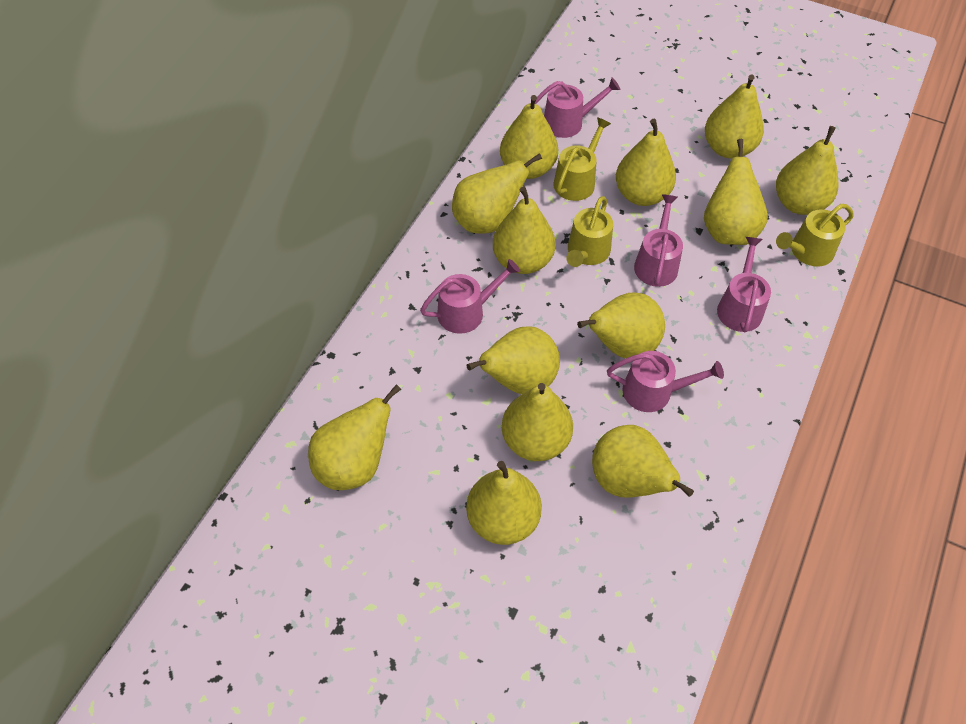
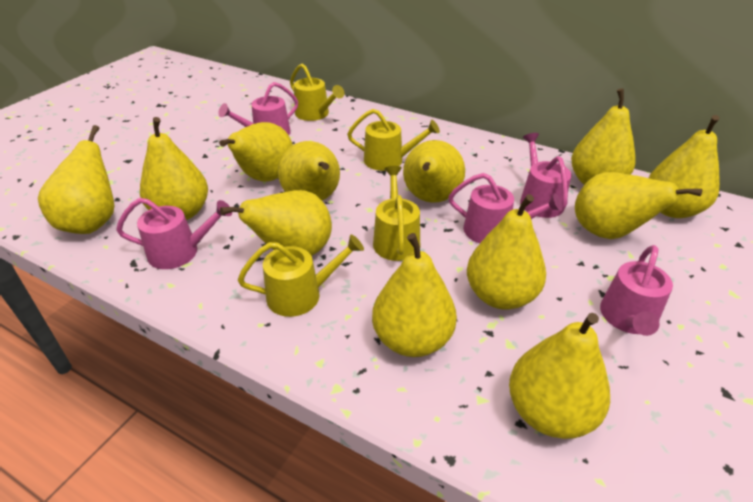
yellow pear: [308,384,401,490] [452,153,542,234] [466,461,542,545] [467,326,560,394] [493,187,556,274] [500,95,558,179] [502,383,573,461] [577,292,665,359] [592,425,694,497] [616,119,676,206] [704,139,768,245] [705,75,764,159] [776,126,839,215] = 13 -> [38,125,114,234] [140,117,208,220] [219,122,293,182] [220,190,332,256] [278,141,340,200] [372,233,457,357] [403,140,465,203] [467,194,546,310] [509,313,610,439] [571,88,636,185] [575,172,702,239] [649,115,720,218] = 12
yellow watering can: [553,117,611,201] [566,196,613,267] [776,204,853,267] = 3 -> [238,234,364,317] [290,63,344,121] [347,109,440,171] [373,166,420,261] = 4

